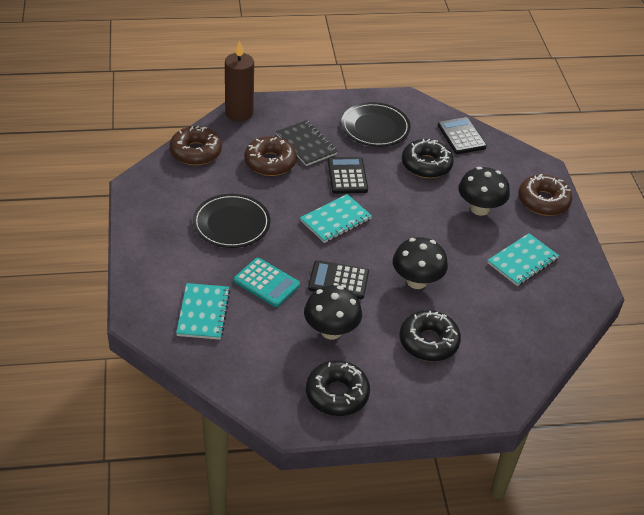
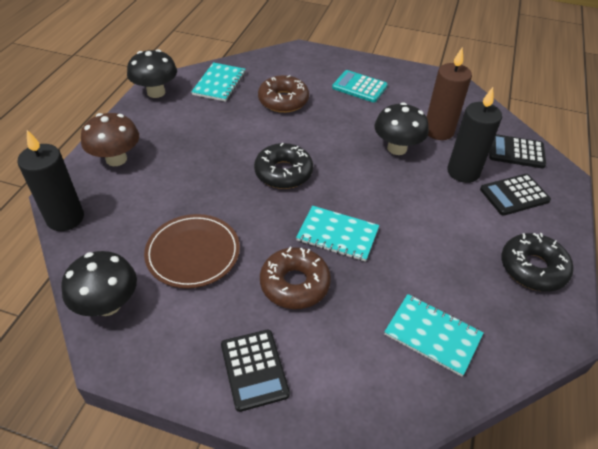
black candle: none = 0 -> [17,130,84,231] [447,87,502,183] = 2
black donut: [306,360,370,416] [399,310,461,361] [402,139,454,178] = 3 -> [254,143,313,189] [501,233,573,291] = 2
black notebook: [276,120,338,166] = 1 -> none = 0
black plate: [193,194,270,248] [341,102,410,147] = 2 -> none = 0
brown donut: [169,126,222,165] [244,136,297,176] [518,174,572,216] = 3 -> [258,75,309,113] [260,247,331,309] = 2
brown mushroom: none = 0 -> [81,113,139,166] = 1
brown plate: none = 0 -> [144,214,240,288] = 1

